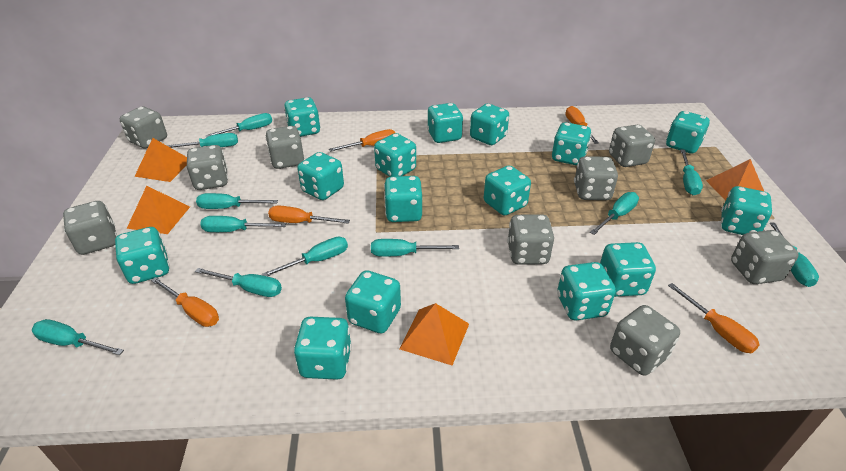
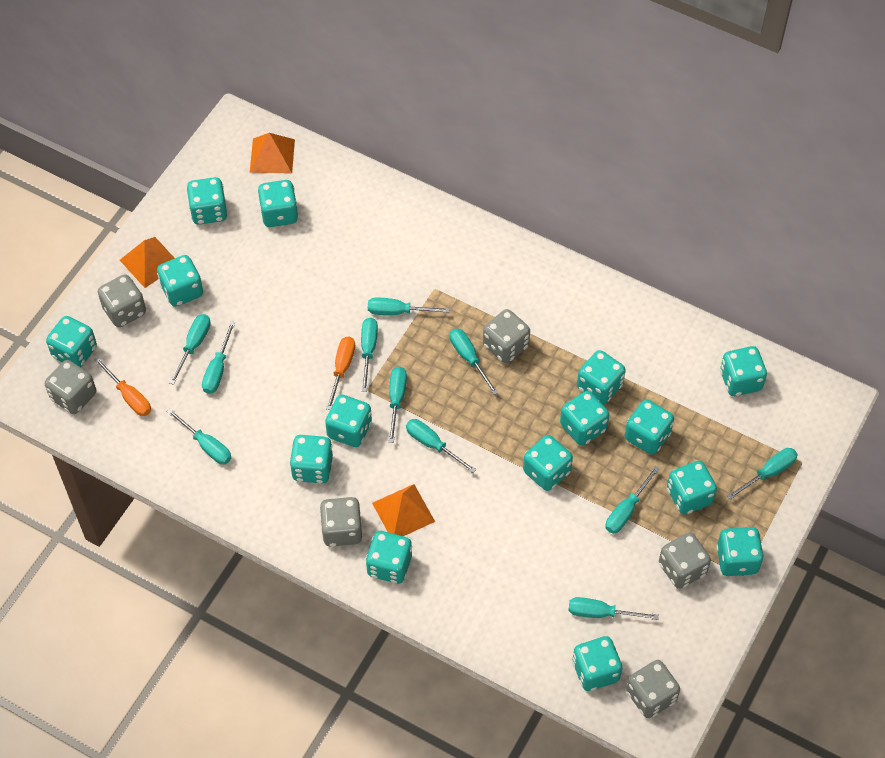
grey dice: [63,201,117,255] [120,107,167,149] [187,145,228,190] [265,126,304,169] [507,214,554,265] [574,156,618,200] [609,125,655,167] [610,305,680,376] [731,230,799,284] = 9 -> [45,360,96,414] [98,274,146,327] [320,497,362,547] [483,309,530,363] [626,660,680,718] [659,532,711,589] = 6
orange pyramid: [127,186,190,234] [134,138,187,182] [399,303,469,365] [706,159,764,201] = 4 -> [120,237,175,288] [250,133,295,174] [372,484,435,536] = 3
orange screwdriver: [151,277,219,327] [268,206,350,224] [329,129,395,152] [565,106,599,144] [668,283,760,353] = 5 -> [94,357,151,416] [326,337,355,410] = 2

